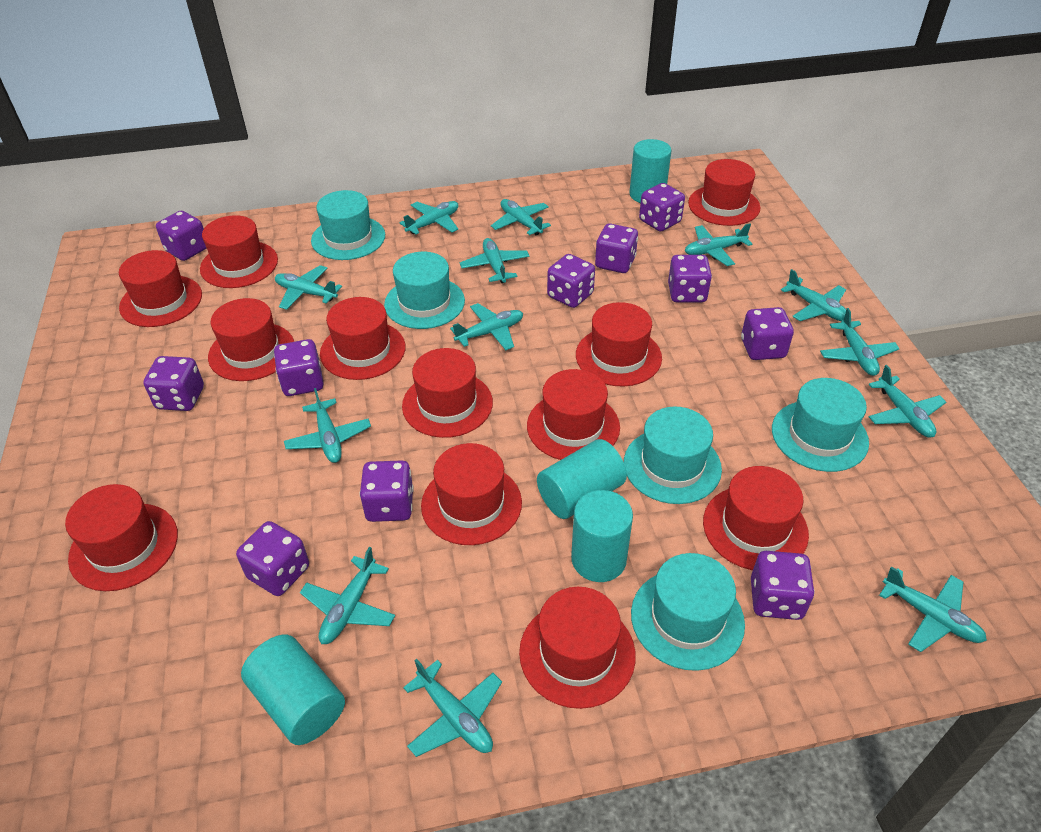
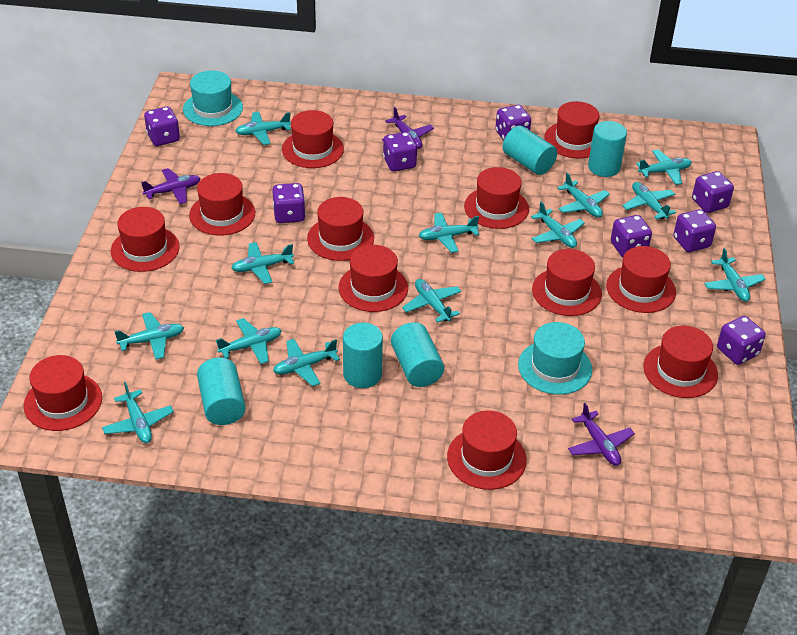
purple dice: [143,356,204,411] [156,211,207,261] [236,521,309,596] [274,339,324,396] [360,460,414,522] [547,254,595,308] [595,223,638,273] [639,183,685,232] [668,255,712,302] [741,307,794,360] [751,551,815,620] = 11 -> [144,106,180,146] [272,183,306,223] [383,132,417,171] [495,105,531,141] [611,215,652,257] [674,209,716,252] [692,171,734,213] [717,316,766,365] = 8
purple plane: none = 0 -> [141,168,201,204] [382,107,434,149] [568,403,635,466] = 3
turquoise cylinder: [241,635,345,745] [537,439,627,519] [571,490,633,582] [629,139,672,203] = 4 -> [197,358,246,425] [343,323,383,388] [391,322,444,387] [503,126,557,175] [588,121,627,177] = 5
turquoise hat: [311,190,385,260] [384,252,465,329] [624,407,722,504] [631,553,745,671] [772,378,869,472] = 5 -> [183,71,243,126] [518,322,592,395] = 2

